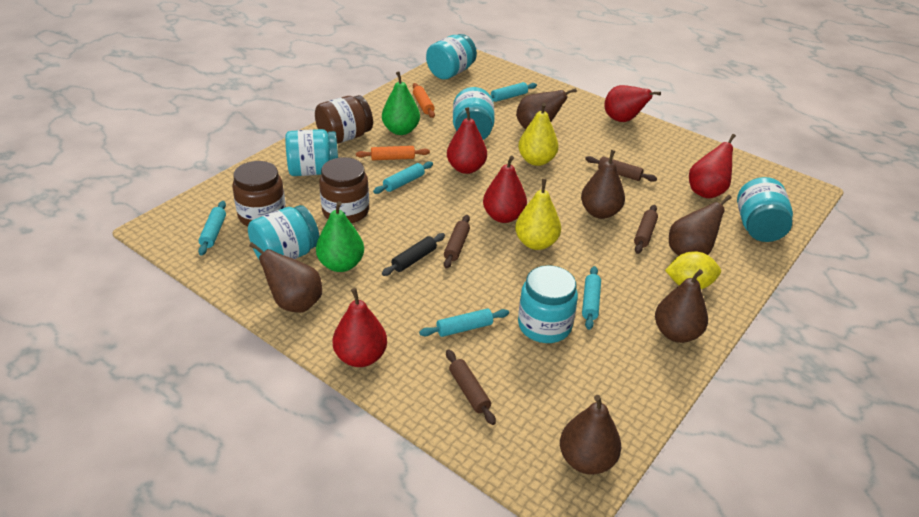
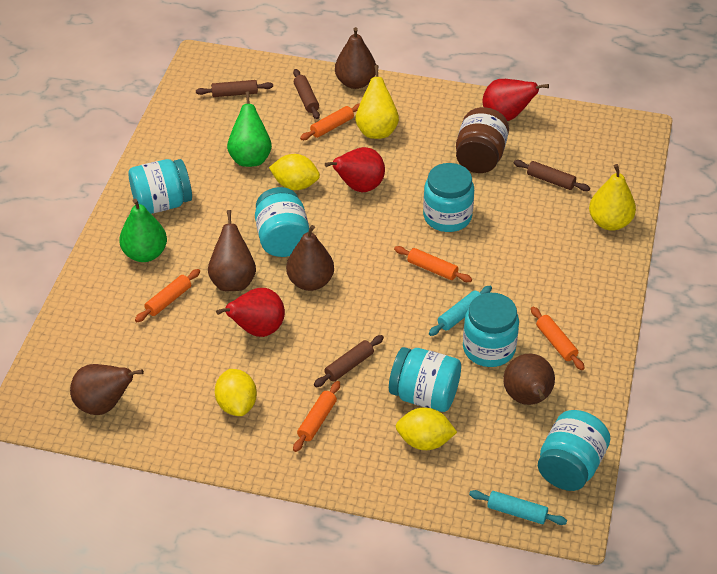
black rolling pin: [382,233,445,276] = 1 -> none = 0
brown jar: [232,161,286,226] [315,95,373,144] [319,157,369,223] = 3 -> [456,107,509,173] = 1
brown pear: [249,242,322,313] [516,88,577,129] [560,395,621,474] [581,150,625,219] [655,269,708,343] [669,195,732,256] = 6 -> [70,364,144,415] [208,210,256,291] [286,225,334,291] [335,27,376,89] [503,353,555,405] = 5
orange rolling pin: [356,146,430,160] [413,83,435,118] = 2 -> [135,269,200,322] [293,381,340,452] [300,103,360,140] [394,246,472,282] [531,307,585,370] = 5
red pear: [333,288,387,367] [447,107,487,174] [483,156,527,223] [604,85,661,122] [689,134,736,199] = 5 -> [216,288,285,337] [325,147,385,192] [483,79,549,121] = 3
turquoise rolling pin: [198,201,226,256] [373,161,433,194] [419,308,509,337] [490,82,537,102] [582,266,601,330] = 5 -> [429,286,492,336] [469,490,567,525] = 2
yellow lemon: [665,251,721,289] = 1 -> [215,369,257,416] [269,154,320,190] [396,407,457,450] = 3

